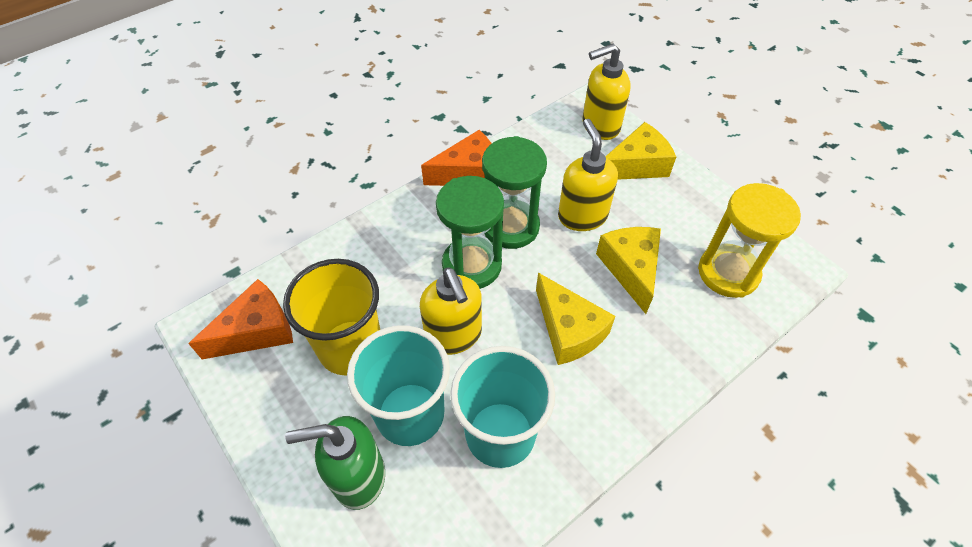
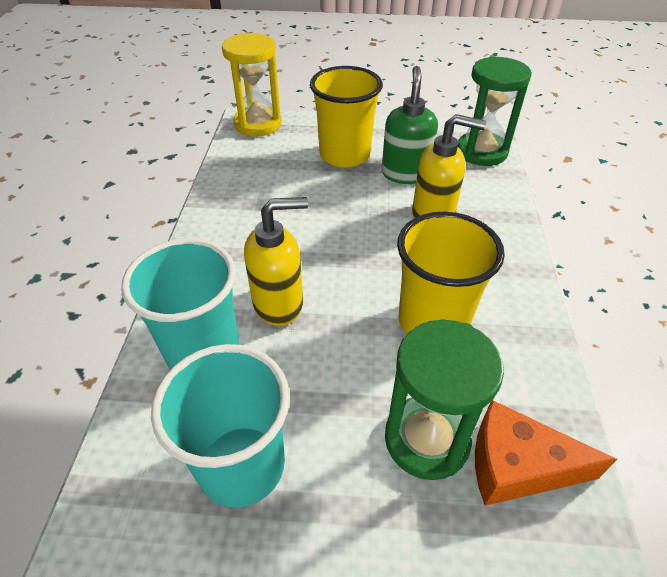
orange cheese: [188,279,293,359] [421,130,492,186] = 2 -> [475,400,617,506] = 1
yellow cheese: [536,273,615,365] [596,227,661,314] [605,122,676,180] = 3 -> none = 0
yellow cup: [283,259,380,376] = 1 -> [310,66,383,168] [397,212,505,334] = 2
yellow soap dispenser: [420,268,482,355] [558,119,618,231] [582,44,630,140] = 3 -> [244,197,308,326] [412,114,486,218] = 2

